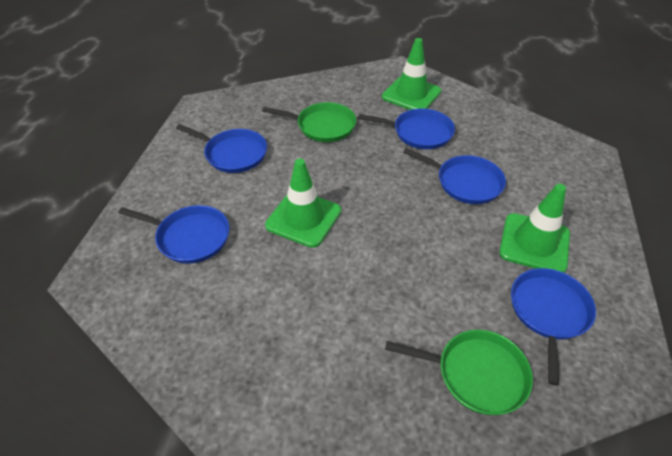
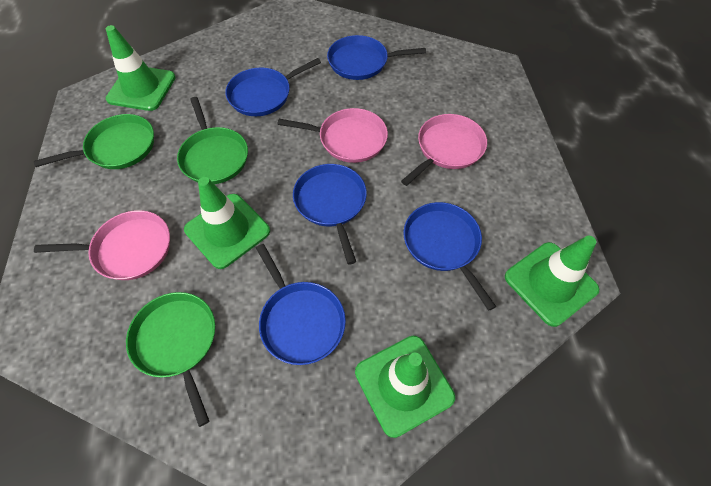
green pan: [262,102,356,142] [385,330,533,415] = 2 -> [34,114,154,169] [126,292,215,427] [177,97,248,184] = 3
green traffic cone: [265,159,341,248] [382,38,441,110] [499,184,570,273] = 3 -> [106,25,176,111] [184,177,270,269] [355,336,455,438] [505,236,599,327] = 4
pink pan: none = 0 -> [34,210,170,280] [278,108,388,163] [401,114,487,186] = 3

